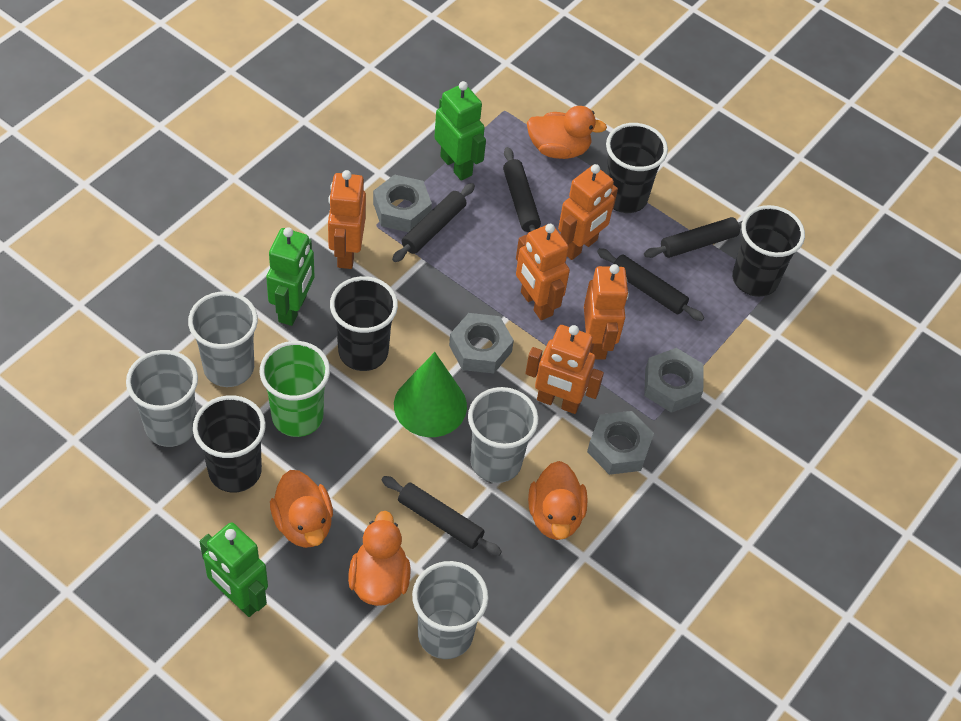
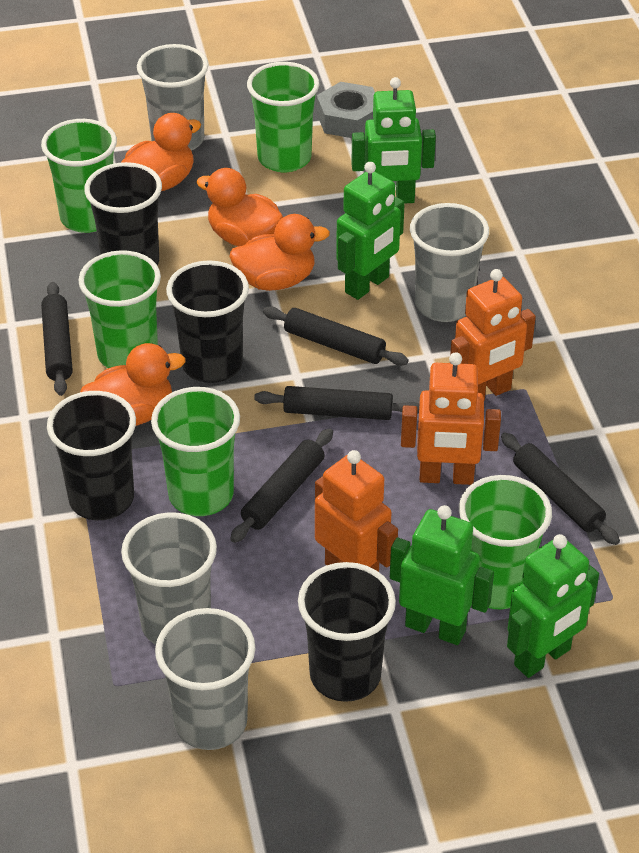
green cone: [394,352,467,437] = 1 -> none = 0
green cup: [259,341,330,437] = 1 -> [41,119,117,233] [78,250,161,368] [151,387,240,516] [247,62,319,172] [459,475,552,609] = 5
green robot: [200,522,268,617] [266,227,314,326] [434,81,486,181] = 3 -> [336,162,405,300] [351,77,436,203] [390,505,494,645] [507,534,599,678] = 4
grey nut: [373,174,432,232] [449,313,514,373] [587,411,654,475] [644,348,704,413] = 4 -> [317,82,375,138] = 1
orange robot: [328,170,366,269] [516,224,570,320] [525,325,604,414] [558,164,618,260] [584,264,629,359] = 5 -> [315,450,398,572] [401,352,501,485] [450,269,536,401] = 3

